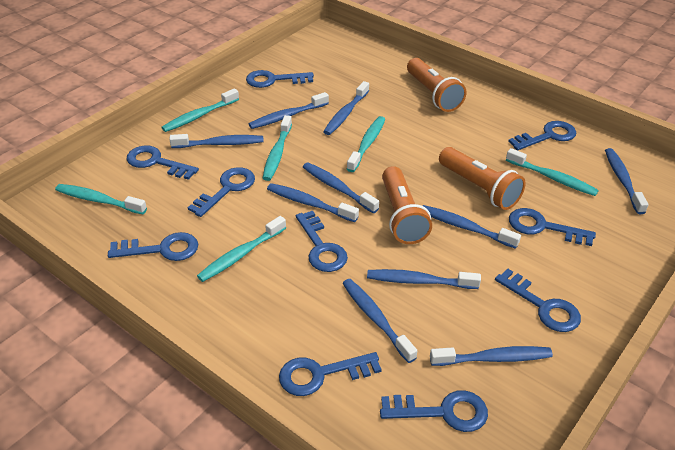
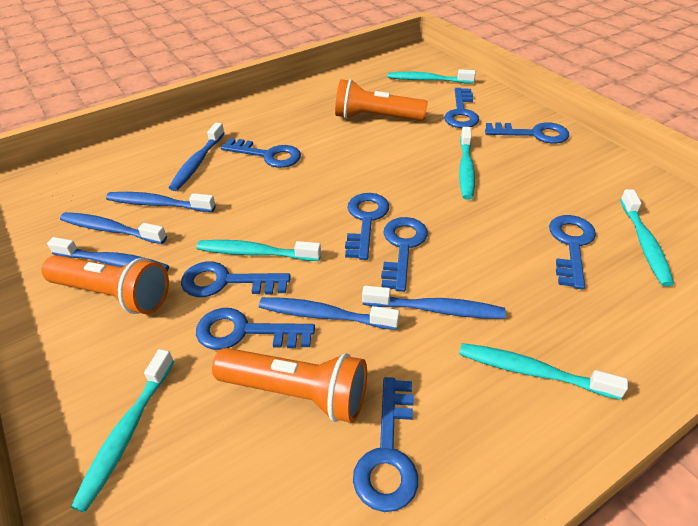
blue key: [108,232,198,261] [127,145,199,180] [188,167,255,217] [246,70,314,88] [279,352,382,396] [296,211,348,272] [380,390,488,432] [495,269,581,332] [508,121,576,151] [509,208,596,246] = 10 -> [181,261,290,297] [196,308,315,350] [221,138,301,168] [345,193,389,260] [353,377,418,512] [381,217,428,292] [444,88,479,128] [485,122,569,144] [549,215,596,289] = 9
blue toothbrush: [169,134,264,148] [249,92,329,129] [267,183,359,222] [303,162,379,213] [323,81,369,135] [342,279,417,363] [367,269,481,289] [423,205,521,249] [430,346,553,366] [605,148,649,214] = 10 -> [47,237,169,272] [60,212,167,244] [106,192,216,212] [169,123,225,191] [259,297,400,330] [362,286,506,319] = 6

